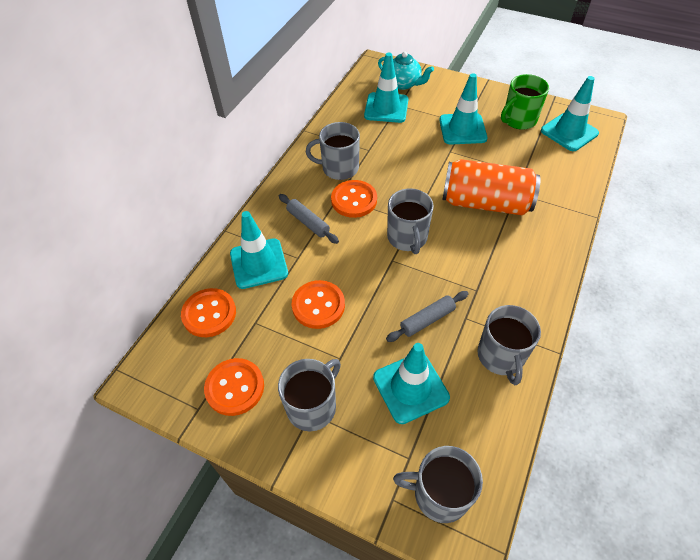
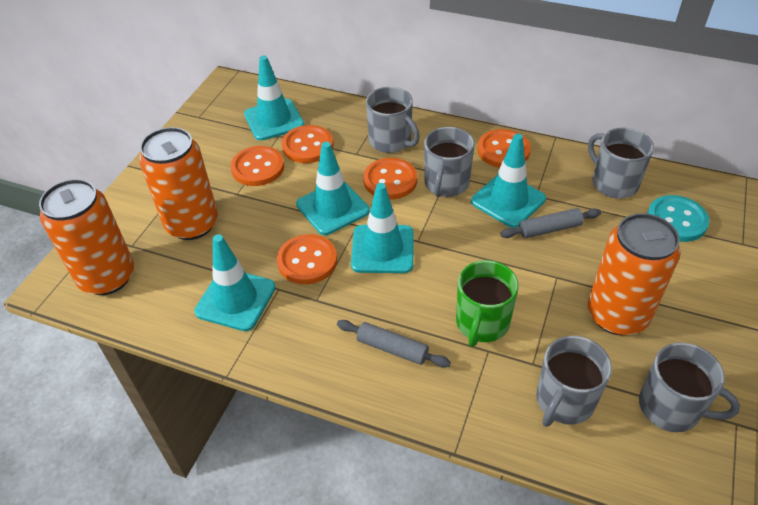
orange button: [181,288,236,337] [204,358,264,416] [292,280,345,329] [331,180,377,218] = 4 -> [231,146,284,186] [277,234,337,284] [282,125,333,163] [363,158,417,200] [477,129,531,168] = 5
orange can: [443,159,540,216] = 1 -> [39,179,134,295] [139,127,218,240] [588,213,681,335] = 3
turquoise button: none = 0 -> [647,195,709,242] = 1
turquoise teapot: [378,52,434,90] = 1 -> none = 0

